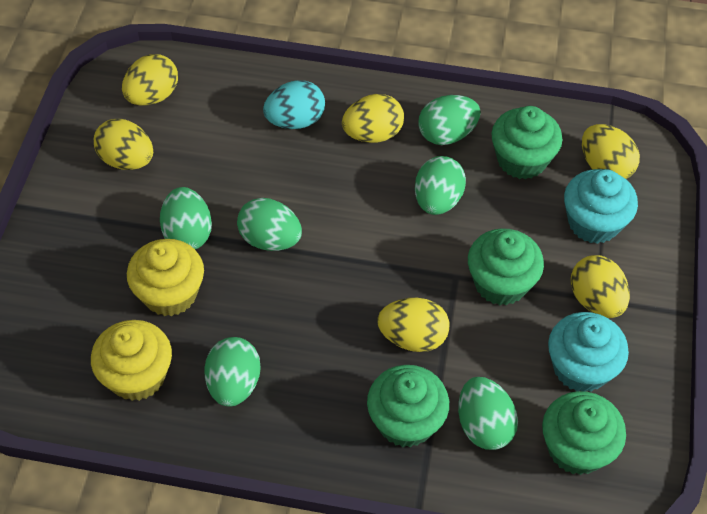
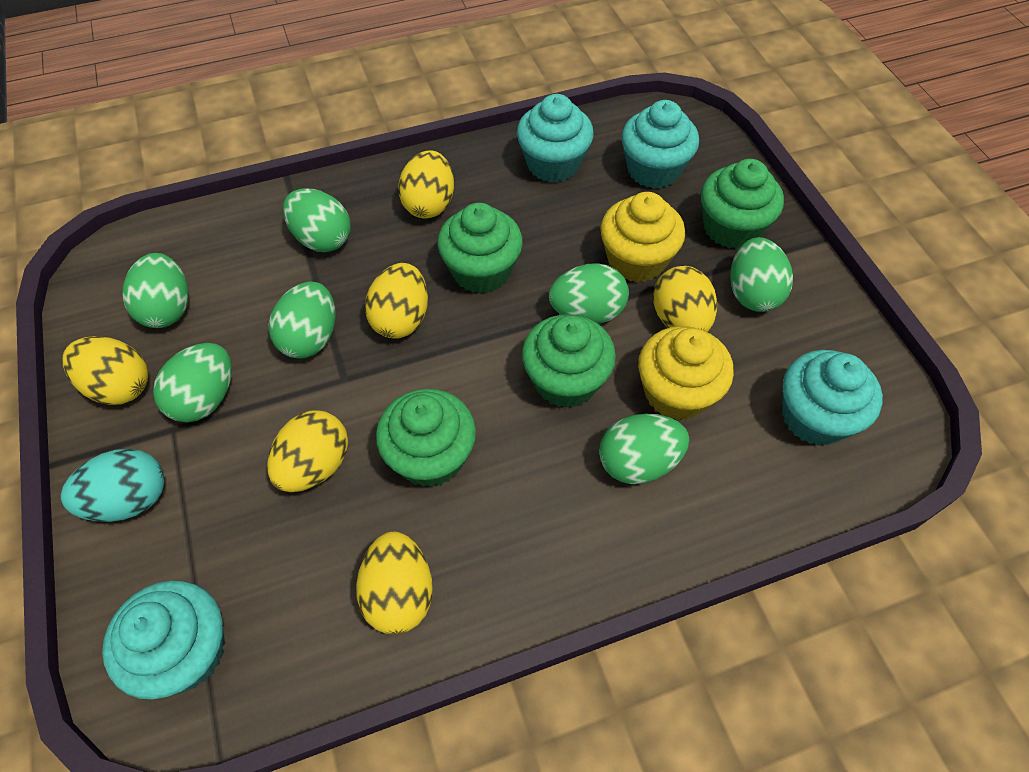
green egg: [160,187,212,249] [204,337,261,406] [237,198,302,251] [415,156,466,215] [418,95,480,145] [458,377,518,450] = 6 -> [122,253,189,328] [153,343,232,422] [268,282,335,358] [283,189,351,252] [549,263,629,324] [599,414,689,484] [730,237,793,312] = 7
turquoise cupcake: [548,312,629,392] [564,169,638,244] = 2 -> [102,581,225,699] [517,94,594,182] [622,100,699,189] [782,350,883,446] = 4

